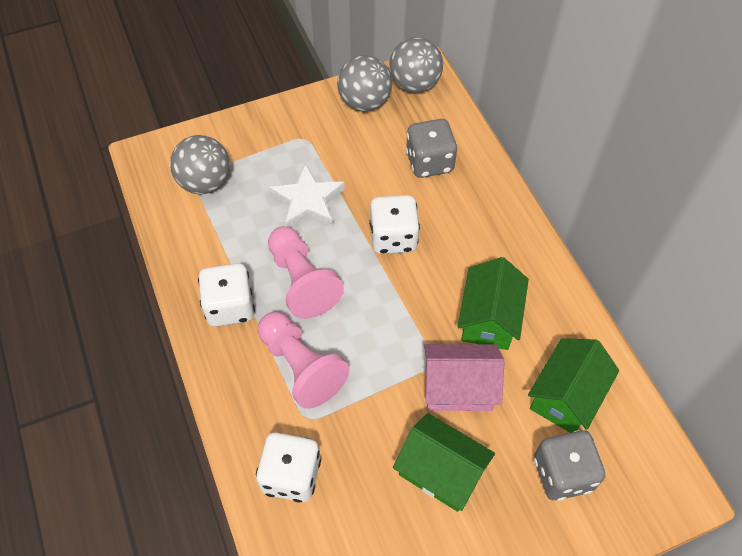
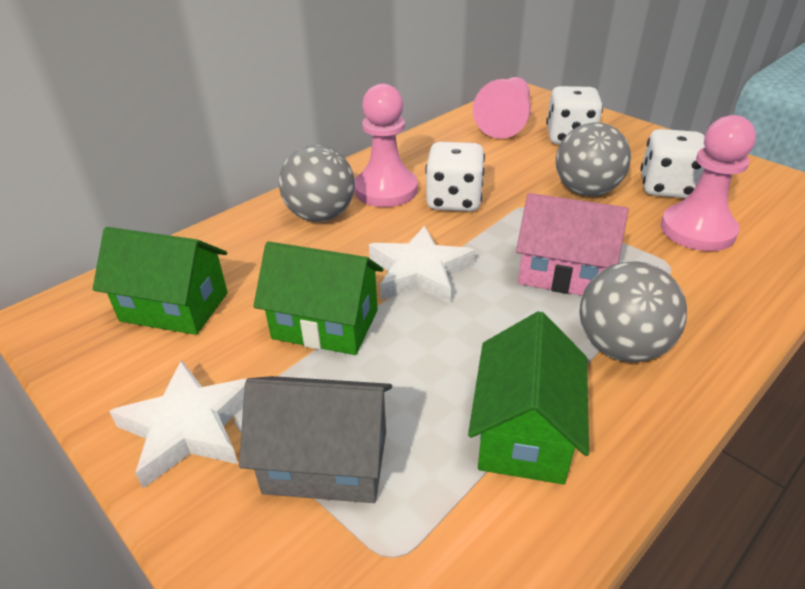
grey dice: [406,119,458,178] [534,430,605,501] = 2 -> none = 0
grey house: none = 0 -> [239,376,392,503] = 1
pink pawn: [258,312,350,409] [268,226,344,319] = 2 -> [355,84,418,207] [473,77,531,139] [661,115,756,251] = 3
white star: [269,163,345,227] = 1 -> [109,360,247,489] [369,226,475,304] = 2

